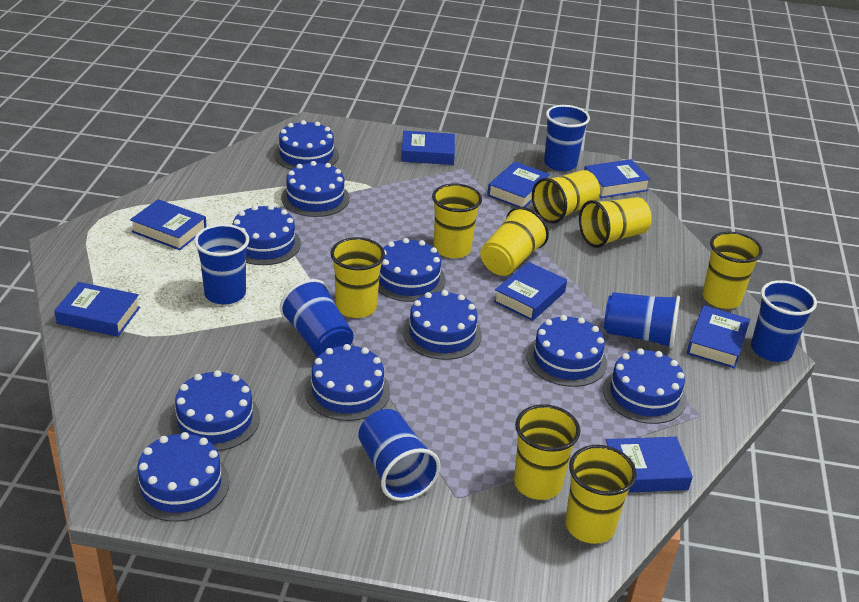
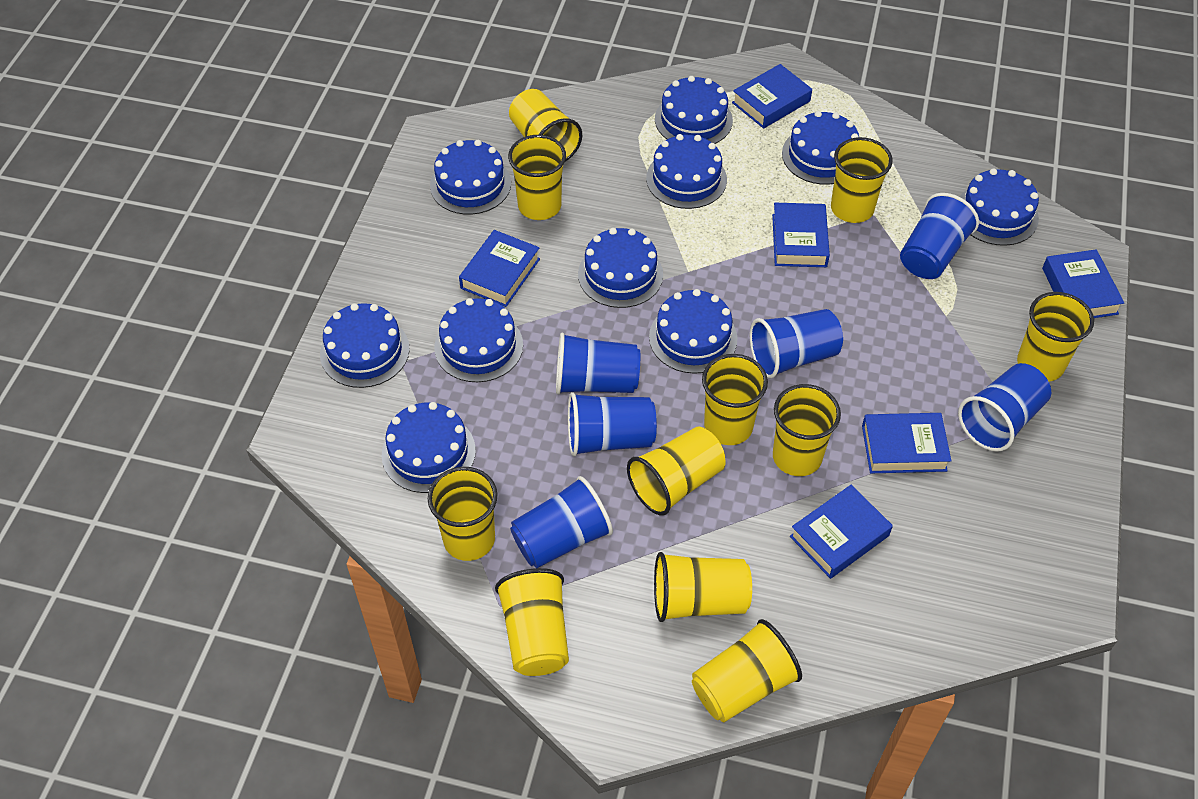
blue book: [54,282,140,337] [130,199,207,250] [401,131,455,165] [487,162,550,207] [493,262,567,321] [584,159,651,198] [606,437,693,493] [687,305,750,369] = 8 -> [459,230,540,307] [732,64,812,129] [772,203,830,267] [790,485,893,579] [862,413,951,473] [1042,249,1124,318] = 6
yellow cup: [330,237,385,318] [432,183,482,258] [480,207,549,276] [514,404,580,500] [532,170,600,223] [565,445,637,544] [579,197,652,248] [702,231,763,309] = 8 -> [428,467,497,561] [495,568,569,676] [508,135,566,220] [509,89,582,161] [627,427,725,516] [654,552,752,622] [692,619,802,722] [702,354,768,445] [773,384,841,476] [831,137,893,223] [1017,292,1094,381] = 11

